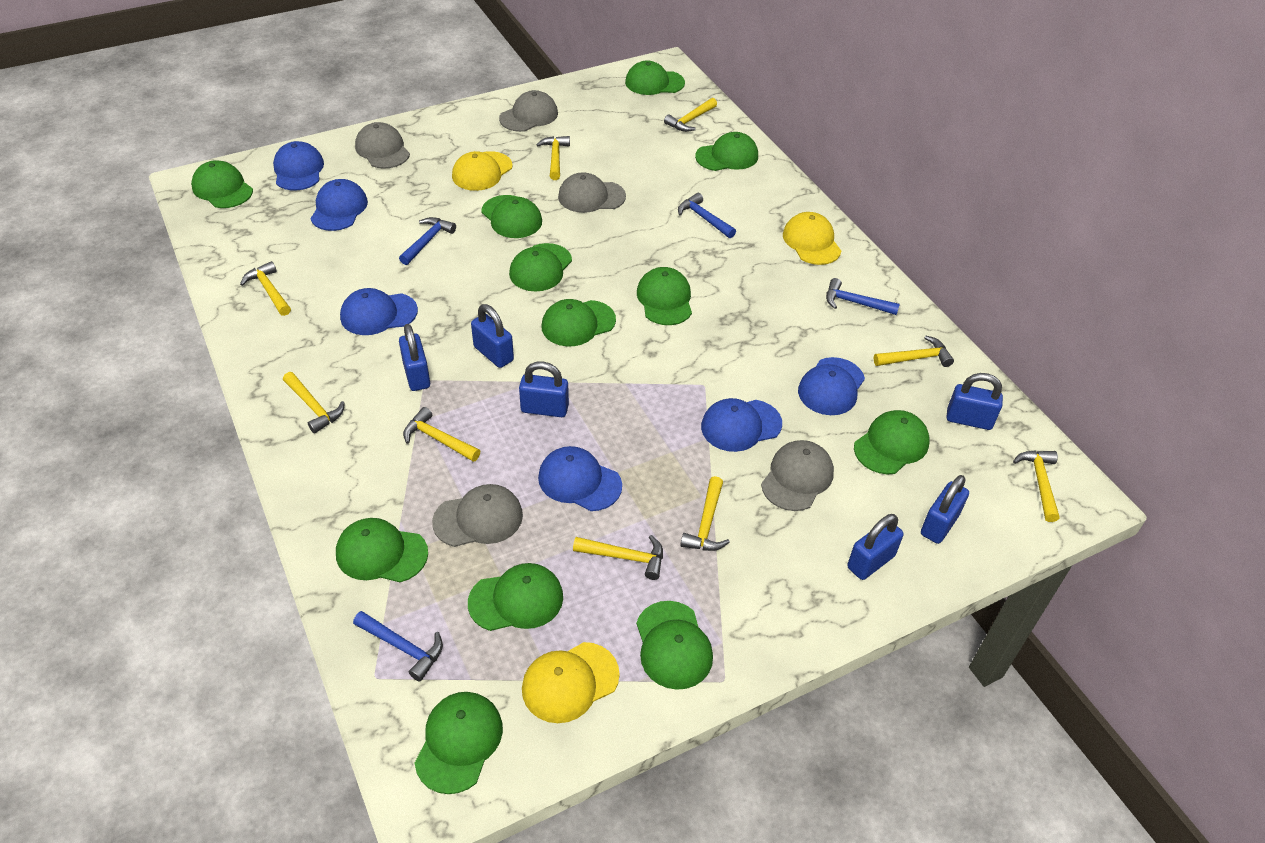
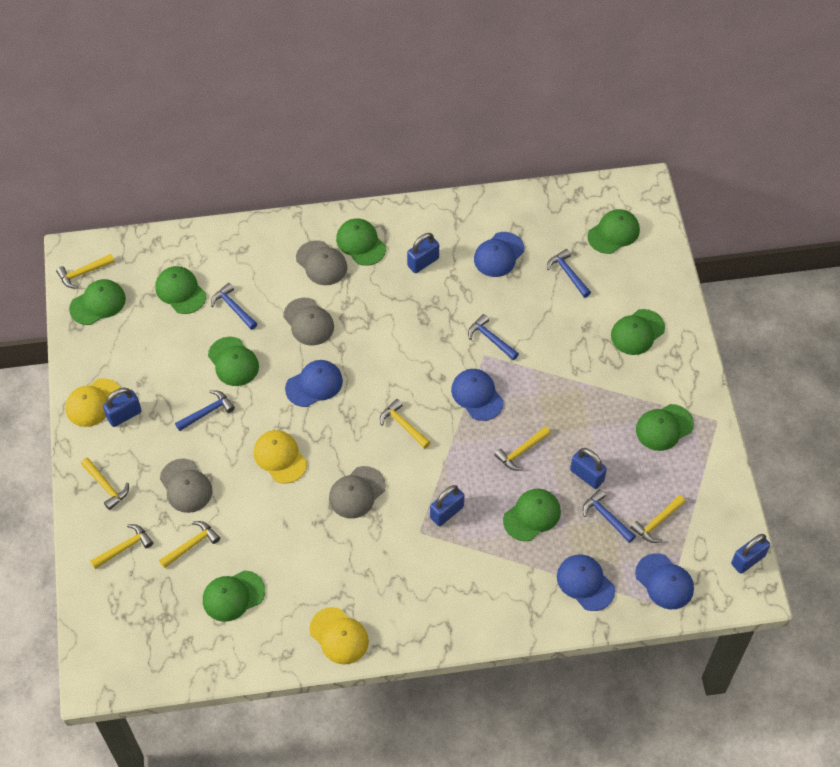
blue cap: [273,141,324,190] [310,179,368,231] [340,288,418,335] [538,446,622,511] [701,398,782,452] [798,357,865,415] = 6 -> [285,360,343,407] [451,369,504,421] [474,232,524,277] [557,554,615,611] [635,553,694,609] = 5
blue hammer: [353,611,443,682] [399,217,456,265] [678,193,736,238] [826,278,900,315] = 4 -> [175,390,235,431] [211,283,257,330] [468,314,519,360] [547,249,591,298] [583,489,636,543] = 5
blue padlock: [399,324,430,391] [471,304,514,368] [519,361,569,417] [847,514,904,580] [921,475,969,544] [947,373,1003,430] = 6 -> [103,388,142,427] [407,233,439,273] [430,485,464,526] [570,448,607,489] [731,534,770,574] = 5
green cap: [191,160,253,208] [336,518,428,582] [414,692,503,794] [468,563,563,631] [481,195,542,238] [509,243,572,292] [542,299,616,346] [625,60,685,95] [636,601,713,690] [637,267,692,325] [695,132,758,171] [854,410,930,474] = 12 -> [69,279,126,325] [155,266,206,314] [203,570,265,622] [208,337,259,386] [336,219,386,266] [503,489,561,541] [587,209,640,254] [611,309,665,355] [636,404,694,451] = 9
grey cap: [355,122,410,169] [432,484,523,547] [499,90,558,132] [558,172,626,213] [761,440,834,511] = 5 -> [160,459,212,513] [283,298,334,346] [296,240,347,285] [329,466,386,519] = 4
yellow hammer: [240,261,291,316] [283,372,345,434] [403,407,480,462] [536,136,570,180] [573,535,663,580] [664,98,717,132] [680,476,730,551] [874,336,954,367] [1013,450,1060,522] = 9 -> [56,254,115,289] [81,458,129,510] [90,524,153,569] [159,521,220,568] [380,399,431,449] [494,426,551,471] [631,495,686,543] = 7

